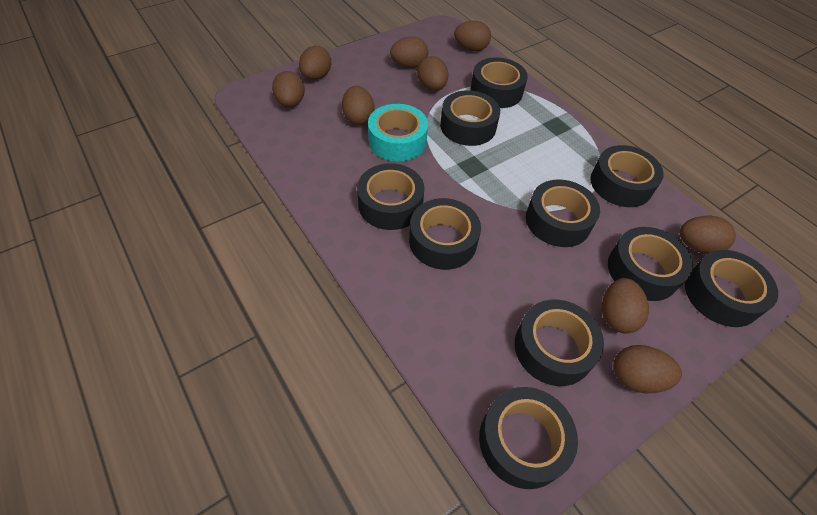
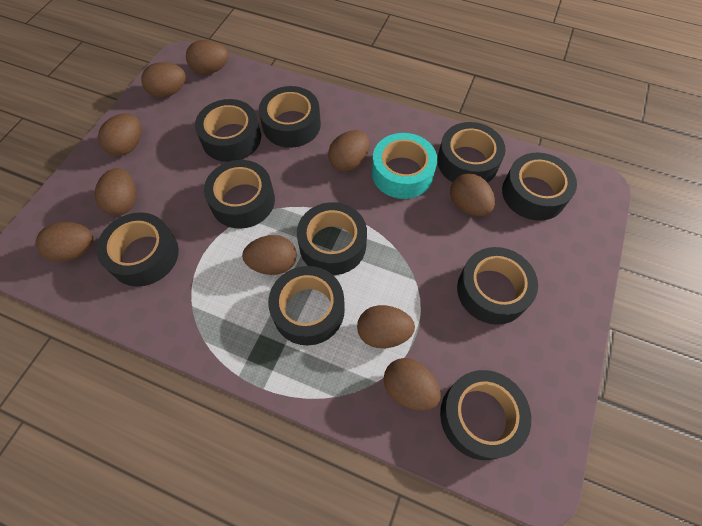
brown egg: [272,71,305,107] [299,46,331,80] [342,86,375,125] [390,37,428,68] [417,56,448,91] [454,21,491,51] [602,278,649,334] [613,345,682,393] [680,216,736,254] = 9 -> [36,222,93,262] [94,168,137,215] [98,114,141,156] [141,62,186,98] [186,40,228,74] [242,235,297,275] [328,130,369,172] [357,305,415,348] [384,358,441,411] [450,173,495,216] = 10

